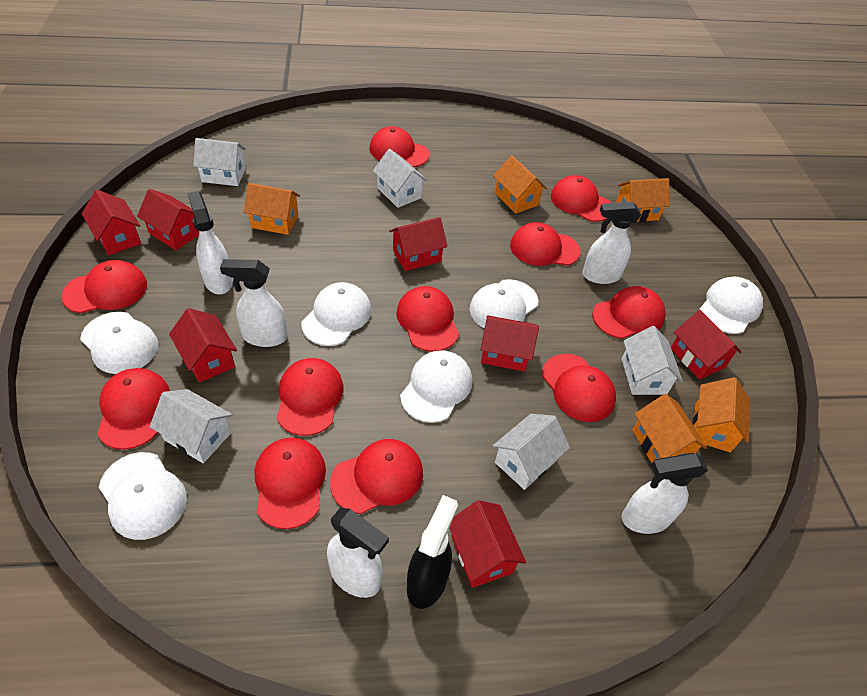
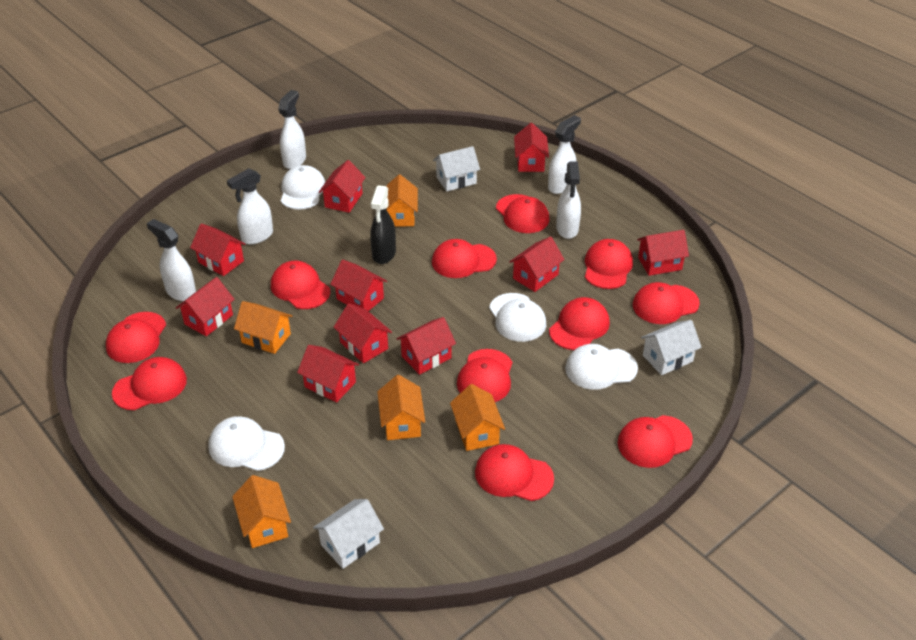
red house: [82,190,141,255] [137,189,199,250] [169,308,237,383] [389,217,448,271] [450,500,526,588] [481,315,539,371] [671,310,742,380] = 7 -> [176,277,235,336] [190,224,245,276] [297,345,359,403] [319,160,366,213] [330,259,387,311] [334,303,392,363] [396,317,456,375] [509,236,565,292] [514,123,549,172] [637,230,689,276] = 10
white cap: [80,312,158,374] [99,452,187,540] [301,282,372,346] [400,350,472,423] [469,279,538,329] [699,276,763,334] = 6 -> [208,416,285,471] [281,165,325,210] [489,293,546,342] [565,344,638,390] = 4
white house: [150,389,232,463] [193,138,246,186] [373,149,428,208] [493,414,570,490] [622,326,683,395] = 5 -> [313,499,384,569] [433,146,480,191] [641,320,702,375] = 3

